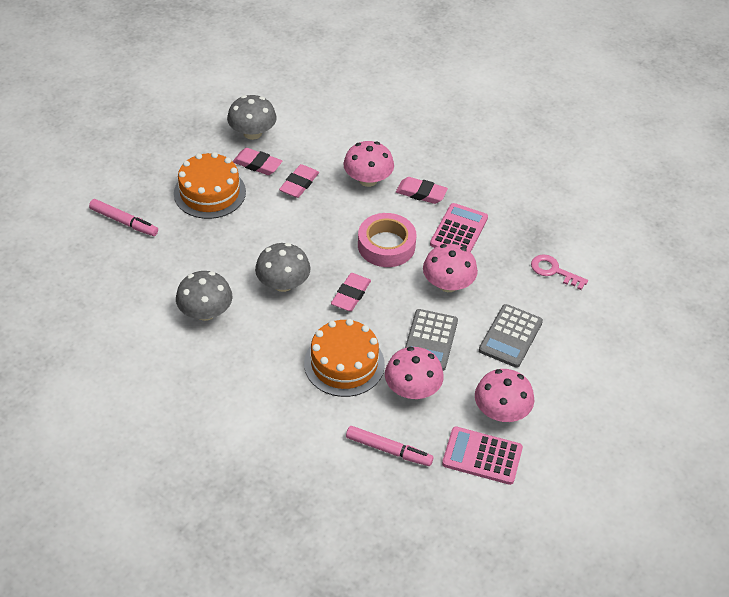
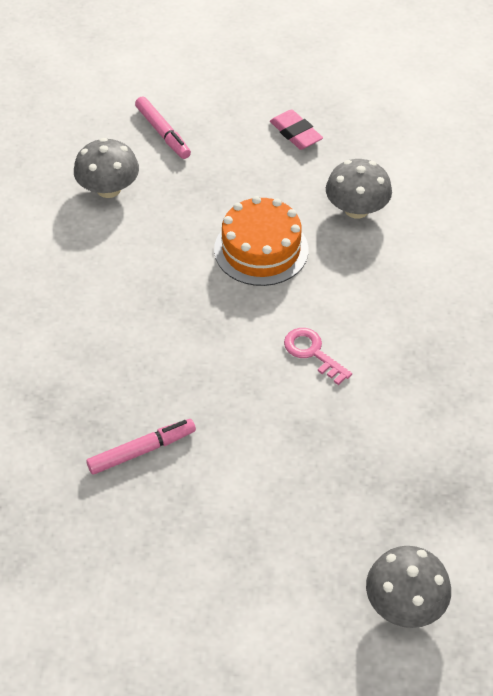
grey calculator: [405,309,458,371] [479,304,543,368] = 2 -> none = 0
orange cake: [174,152,246,219] [304,319,385,397] = 2 -> [214,196,308,286] = 1
pink calculator: [430,203,488,252] [442,427,523,485] = 2 -> none = 0
pink eraser: [233,148,282,175] [279,164,319,198] [331,273,371,311] [396,177,448,204] = 4 -> [270,109,323,150] = 1
pink mushroom: [343,141,394,187] [385,347,444,399] [423,244,478,292] [475,369,534,422] = 4 -> none = 0
pink tape: [358,213,416,267] = 1 -> none = 0

